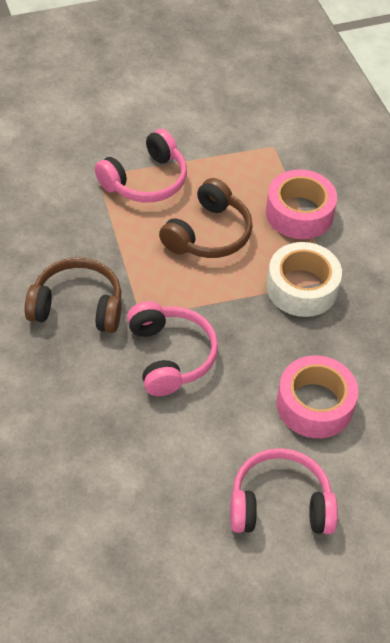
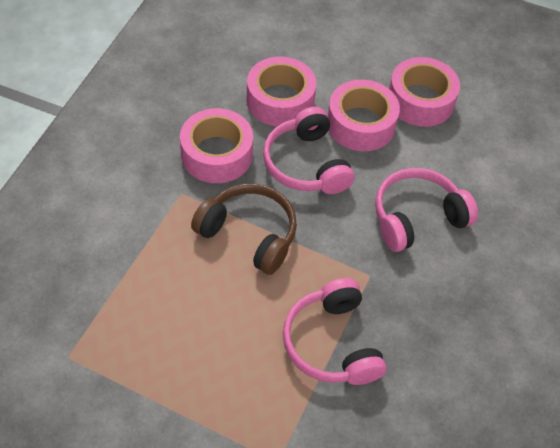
brown headphones: [25,257,122,333] [159,178,253,258] = 2 -> [191,183,297,275] = 1
pink tape: [266,169,337,239] [276,355,359,438] = 2 -> [180,108,253,183] [247,56,316,127] [328,80,400,151] [389,57,460,127] = 4
white tape: [267,242,342,317] = 1 -> none = 0

